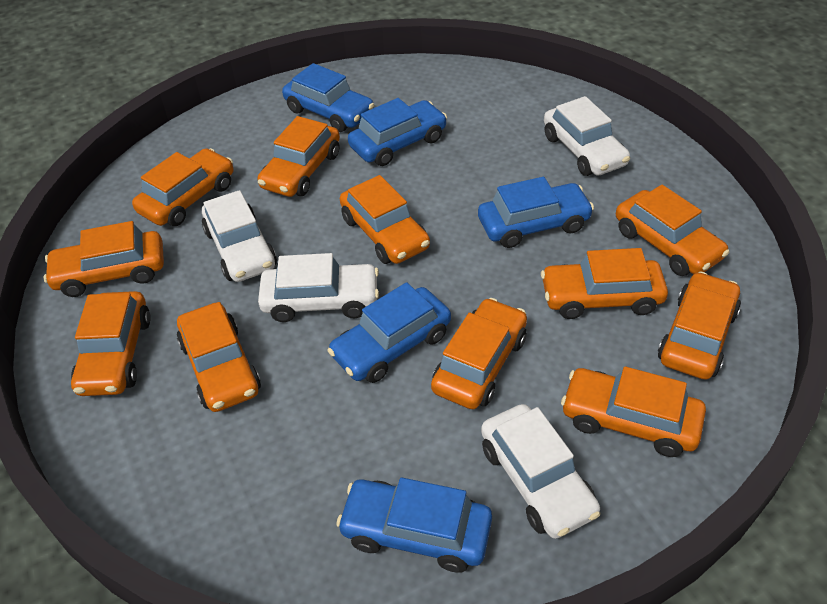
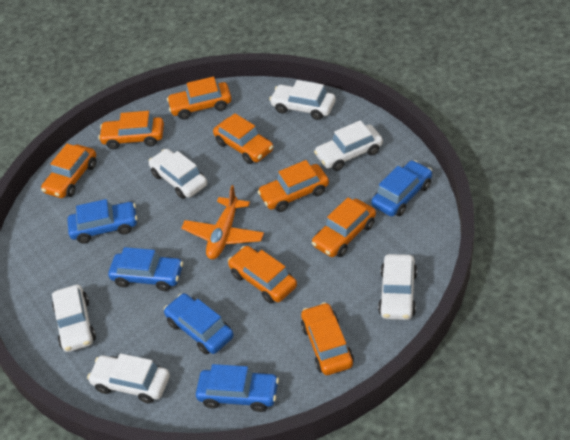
orange car: [44,221,164,297] [71,291,151,396] [132,148,233,226] [177,302,261,412] [258,116,340,197] [340,175,430,264] [431,298,527,409] [541,248,668,319] [561,366,706,457] [616,185,730,276] [658,271,741,380] = 11 -> [41,144,96,198] [98,111,164,149] [167,77,231,120] [213,113,273,164] [228,246,297,303] [257,160,329,212] [301,302,354,375] [312,198,376,257] = 8
orange plane: none = 0 -> [181,185,264,259] = 1
white car: [202,190,277,282] [258,253,379,322] [481,404,600,539] [544,96,630,176] = 4 -> [52,285,96,352] [87,353,170,404] [148,149,207,199] [269,80,336,120] [314,120,383,171] [378,254,417,320] = 6

